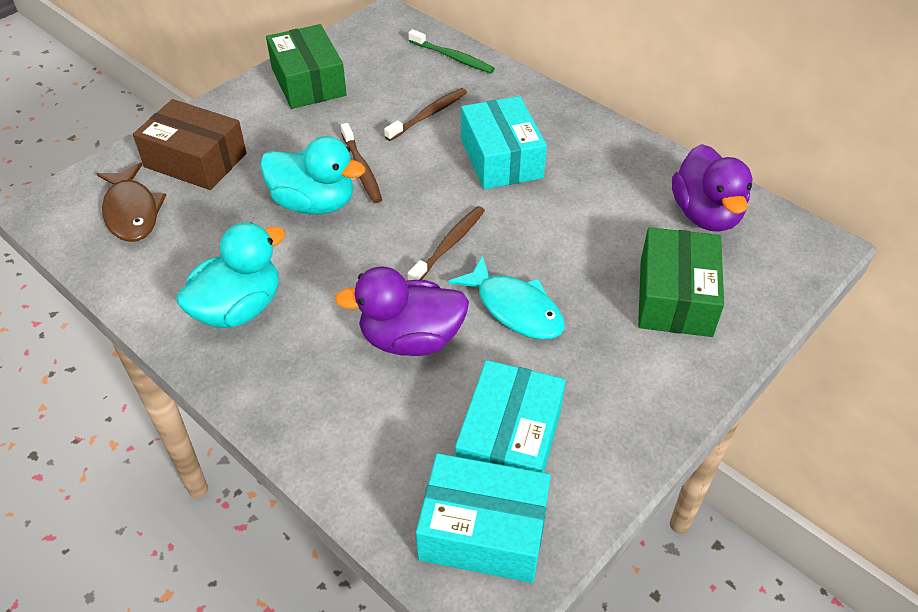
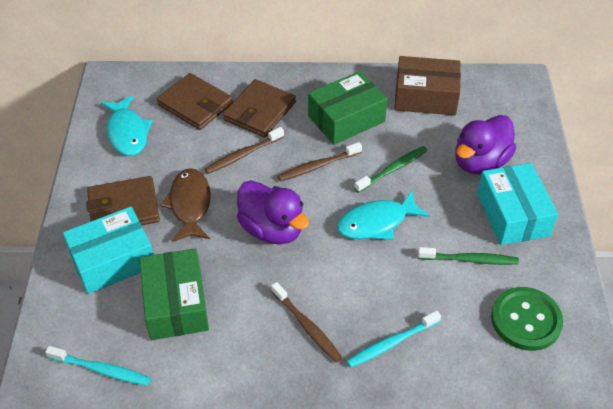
brown wallet: none = 0 -> [86,176,160,225] [157,73,233,130] [223,79,296,138] = 3
green button: none = 0 -> [491,287,563,351] = 1
green toothbrush: [408,29,495,73] = 1 -> [354,146,428,193] [418,247,519,265] = 2
turquoise box: [416,453,551,583] [455,360,566,472] [461,96,547,189] = 3 -> [63,207,153,294] [477,163,558,245] = 2
turquoise duck: [176,222,286,328] [260,136,366,215] = 2 -> none = 0
turquoise fish: [448,255,565,339] = 1 -> [101,95,153,156] [337,191,430,240] = 2
turquoise toothbrush: none = 0 -> [45,346,151,386] [347,311,441,368] = 2

